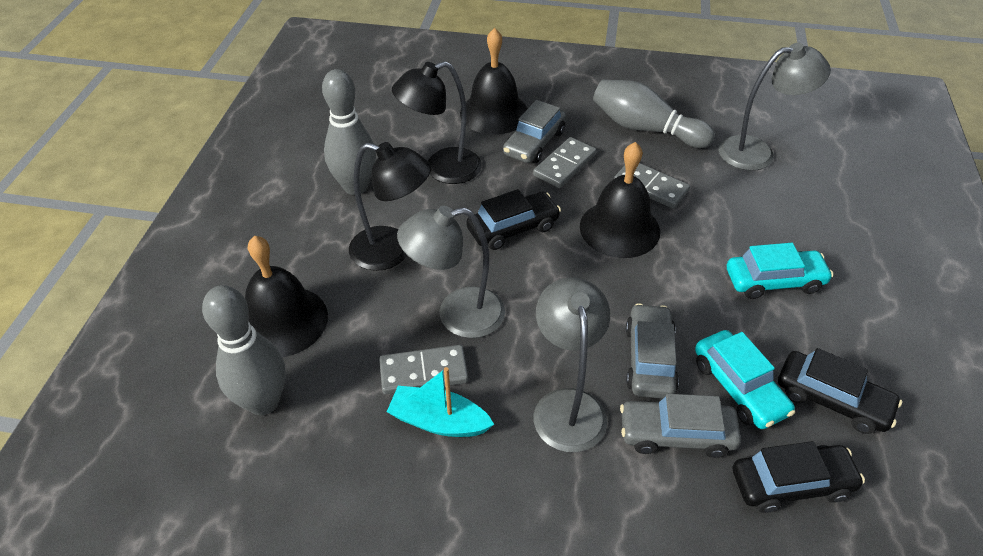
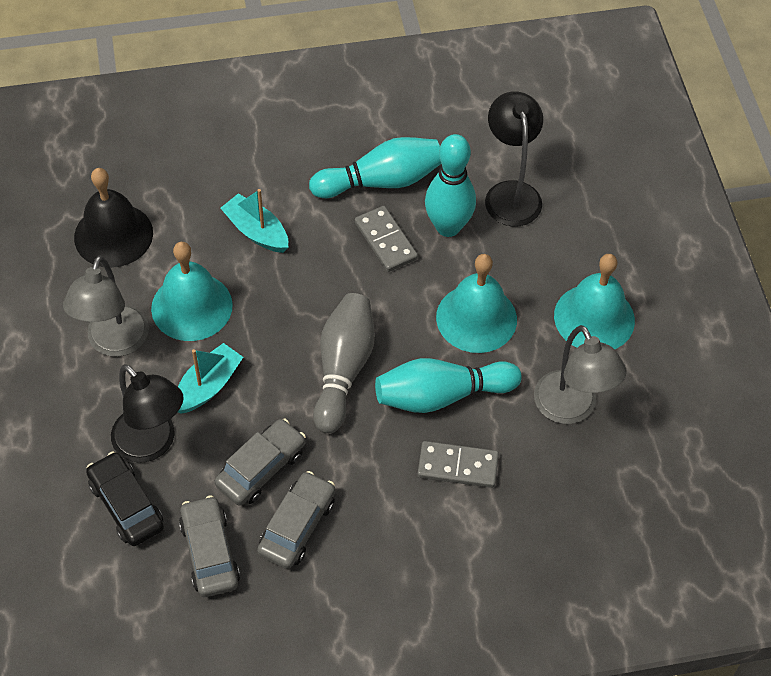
black bell: [245,236,328,357] [460,28,528,135] [580,142,660,258] = 3 -> [74,168,153,268] = 1
black car: [466,189,561,250] [733,441,865,513] [778,348,902,434] = 3 -> [86,451,164,546] = 1
grey bowling pin: [202,285,286,415] [322,69,376,195] [593,80,715,148] = 3 -> [313,293,375,433] = 1
grey domino: [379,345,469,395] [533,137,597,188] [614,163,690,209] = 3 -> [355,206,418,272] [417,441,499,488] = 2
grey lamp: [397,206,505,338] [534,277,610,452] [718,43,831,171] = 3 -> [63,256,149,357] [534,325,627,424] = 2
turquoise bell: none = 0 -> [151,242,233,341] [436,254,517,353] [554,254,635,349] = 3
turquoise boat: [387,367,494,437] = 1 -> [178,343,243,414] [221,189,288,253] = 2
turquoise bowling pin: none = 0 -> [309,137,441,198] [375,358,522,413] [425,134,476,237] = 3
turquoise car: [695,330,795,429] [727,243,833,299] = 2 -> none = 0

